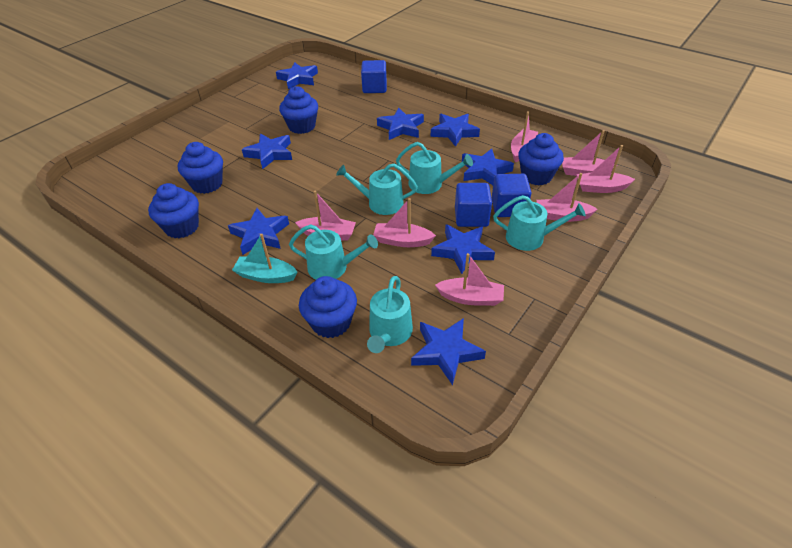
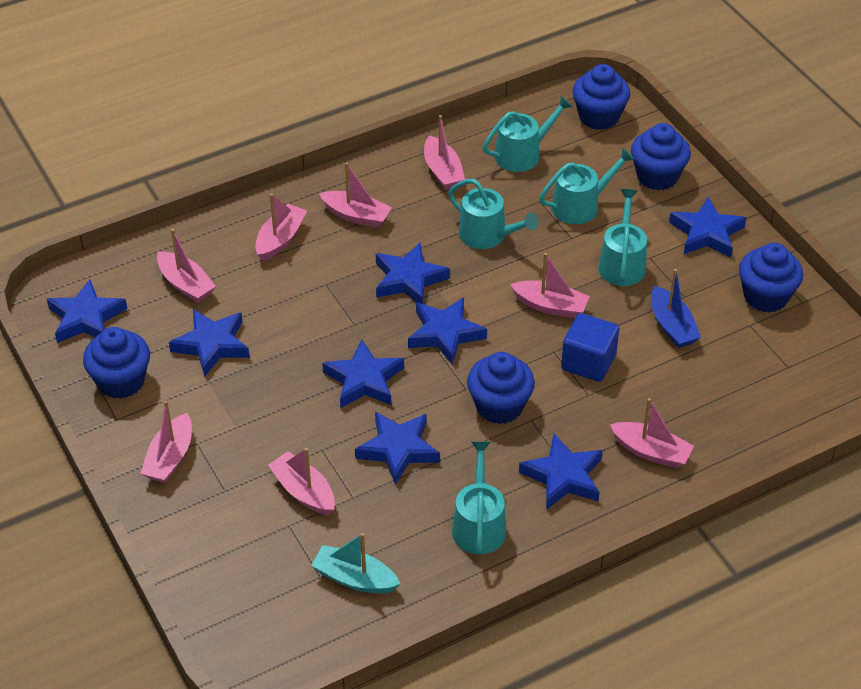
blue boat: none = 0 -> [651,269,701,348] = 1
blue cube: [361,60,387,93] [455,183,492,227] [492,174,531,217] = 3 -> [561,313,619,382] = 1
pink boat: [295,191,356,241] [373,198,436,247] [435,253,504,306] [511,111,538,162] [537,173,598,222] [562,130,617,176] [577,145,635,193] = 7 -> [140,400,192,483] [157,229,216,303] [255,194,307,261] [268,448,335,515] [319,162,392,228] [424,115,465,190] [510,253,590,318] [610,398,694,468] = 8

